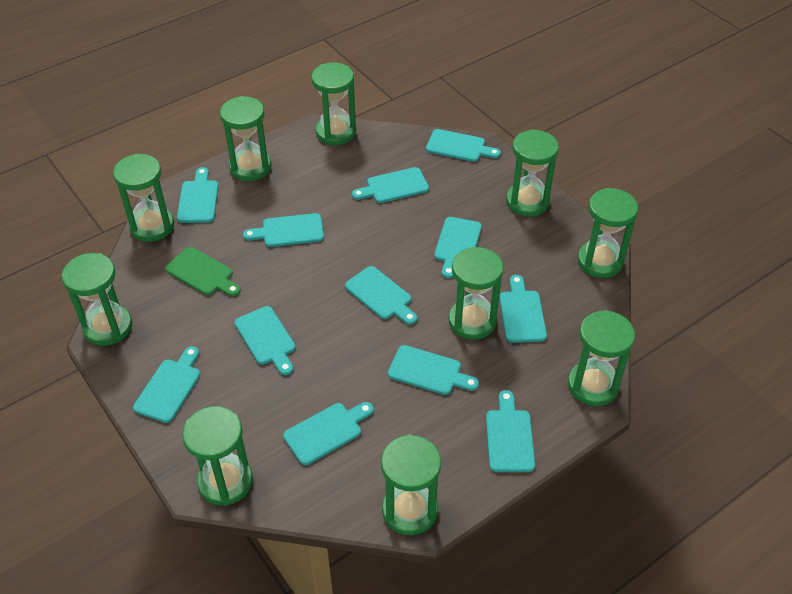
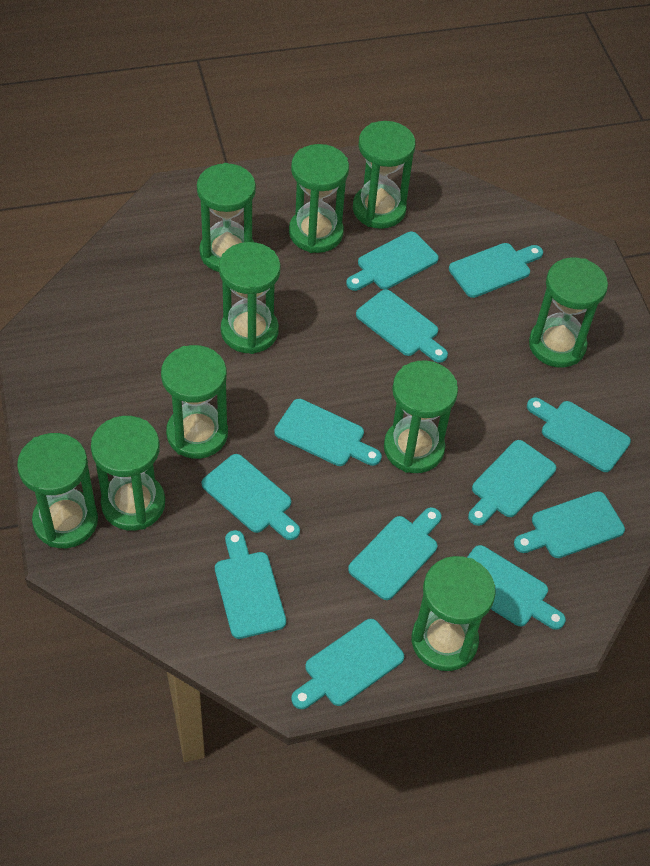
green cutting board: [165,247,241,296] = 1 -> none = 0

